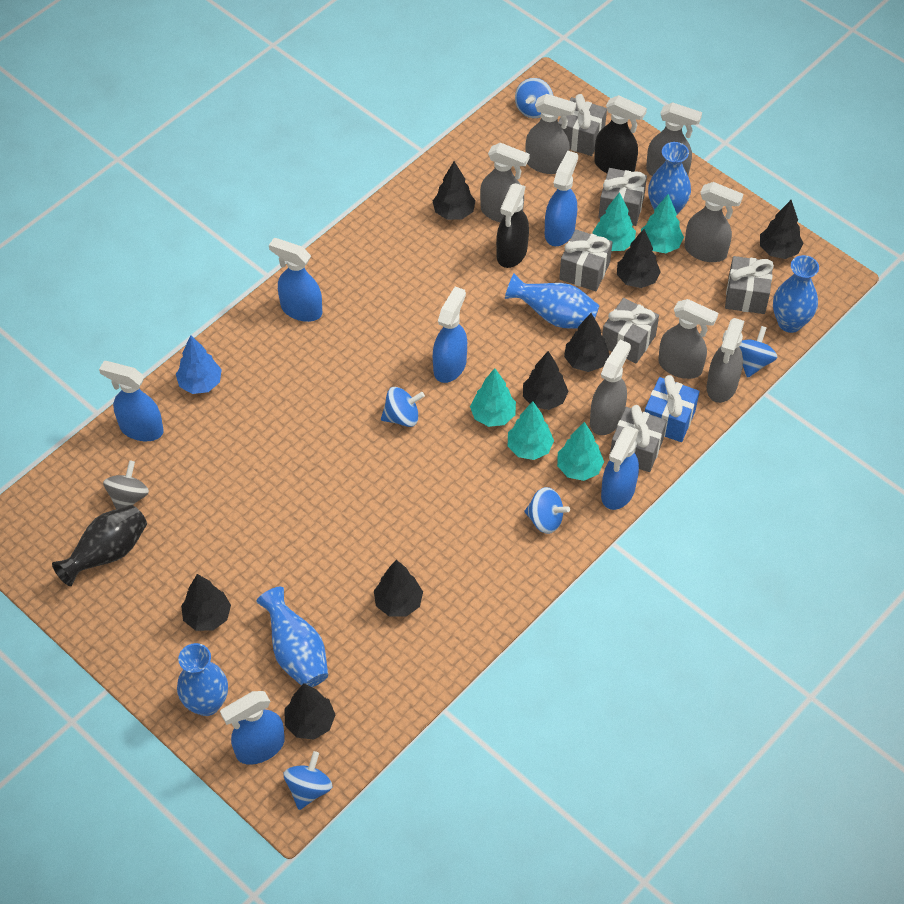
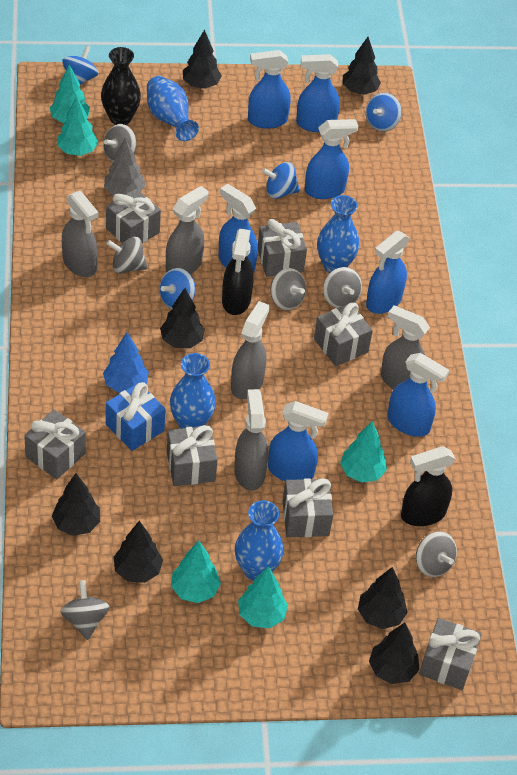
black tree: [181,574,231,631] [285,683,336,740] [374,560,423,617] [433,161,476,220] [523,351,569,410] [564,313,610,372] [617,229,661,288] [760,200,803,259] = 8 -> [52,473,100,536] [113,521,163,583] [160,288,205,348] [183,29,222,89] [343,37,381,95] [358,567,408,629] [369,622,419,684] = 7
blue spinning top: [284,751,332,810] [381,387,425,427] [515,78,553,118] [524,487,570,534] [739,326,778,378] = 5 -> [62,45,98,85] [160,268,196,309] [262,162,300,199] [366,93,402,131] = 4
blue spray bottle: [99,361,164,441] [220,691,285,765] [269,238,322,322] [433,287,467,383] [545,151,578,246] [601,426,639,510] = 6 -> [218,184,258,272] [248,50,291,129] [268,401,328,481] [296,54,340,132] [305,119,358,199] [366,230,410,314] [387,353,449,437] = 7
blue vase: [177,643,228,716] [257,587,328,687] [505,273,600,329] [648,142,691,216] [773,255,819,333] = 5 -> [147,76,199,141] [170,353,216,429] [235,500,284,581] [317,195,359,273] = 4
grey gift: [558,94,607,156] [559,229,613,291] [598,168,647,226] [602,298,659,363] [610,405,667,472] [725,256,774,314] = 6 -> [24,410,86,479] [106,189,161,243] [167,425,217,486] [258,219,307,277] [283,478,333,537] [314,303,373,366] [419,618,482,690] = 7
grey spinning top: [103,460,149,509] = 1 -> [60,580,110,640] [103,124,137,162] [106,237,148,273] [270,268,306,310] [323,267,362,308] [416,531,457,577] = 6
grey spray bottle: [480,143,530,222] [525,94,576,174] [590,340,631,435] [646,102,702,176] [658,299,718,379] [684,182,743,262] [707,318,745,403] = 7 -> [62,191,98,277] [166,186,208,274] [231,301,269,399] [234,389,268,491] [381,305,430,389] = 5
grey tree: none = 0 -> [104,138,146,196] = 1

